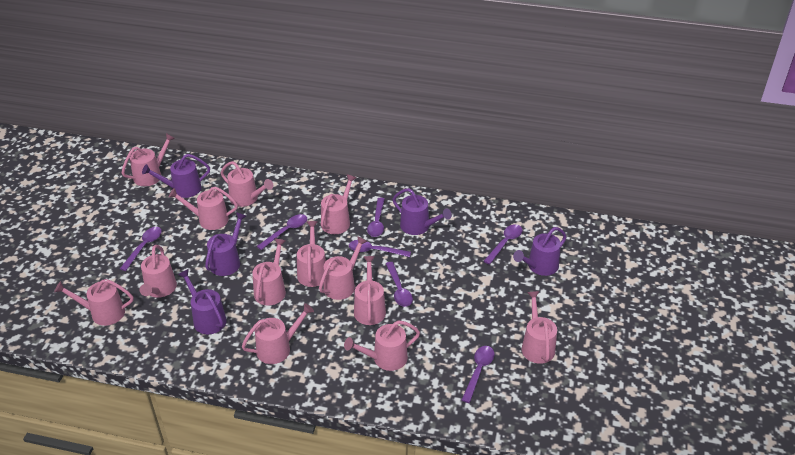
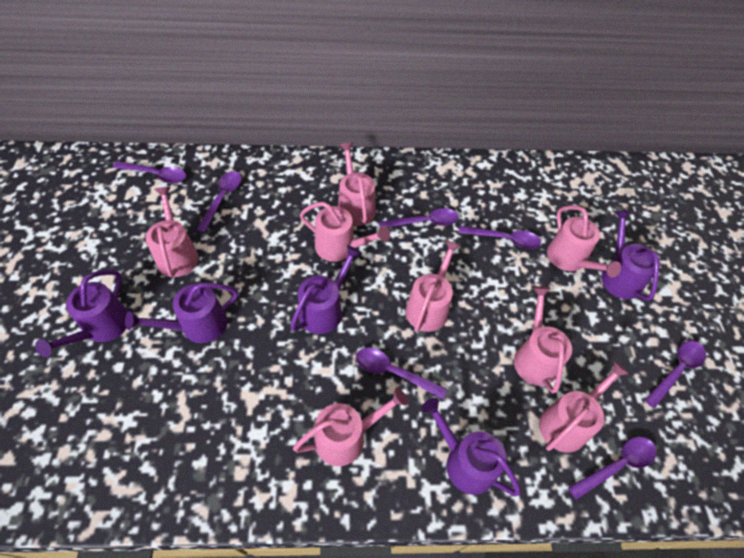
pink watering can: [54,279,134,326] [122,133,175,186] [140,245,177,298] [168,187,238,230] [221,161,273,207] [242,303,314,364] [252,238,286,306] [297,221,326,287] [319,236,368,300] [321,174,356,234] [344,320,420,371] [354,256,386,325] [522,291,557,364] = 13 -> [146,187,199,277] [293,388,408,466] [300,202,390,262] [338,142,376,226] [405,240,461,332] [514,286,572,394] [539,361,630,453] [547,205,621,278] = 8

